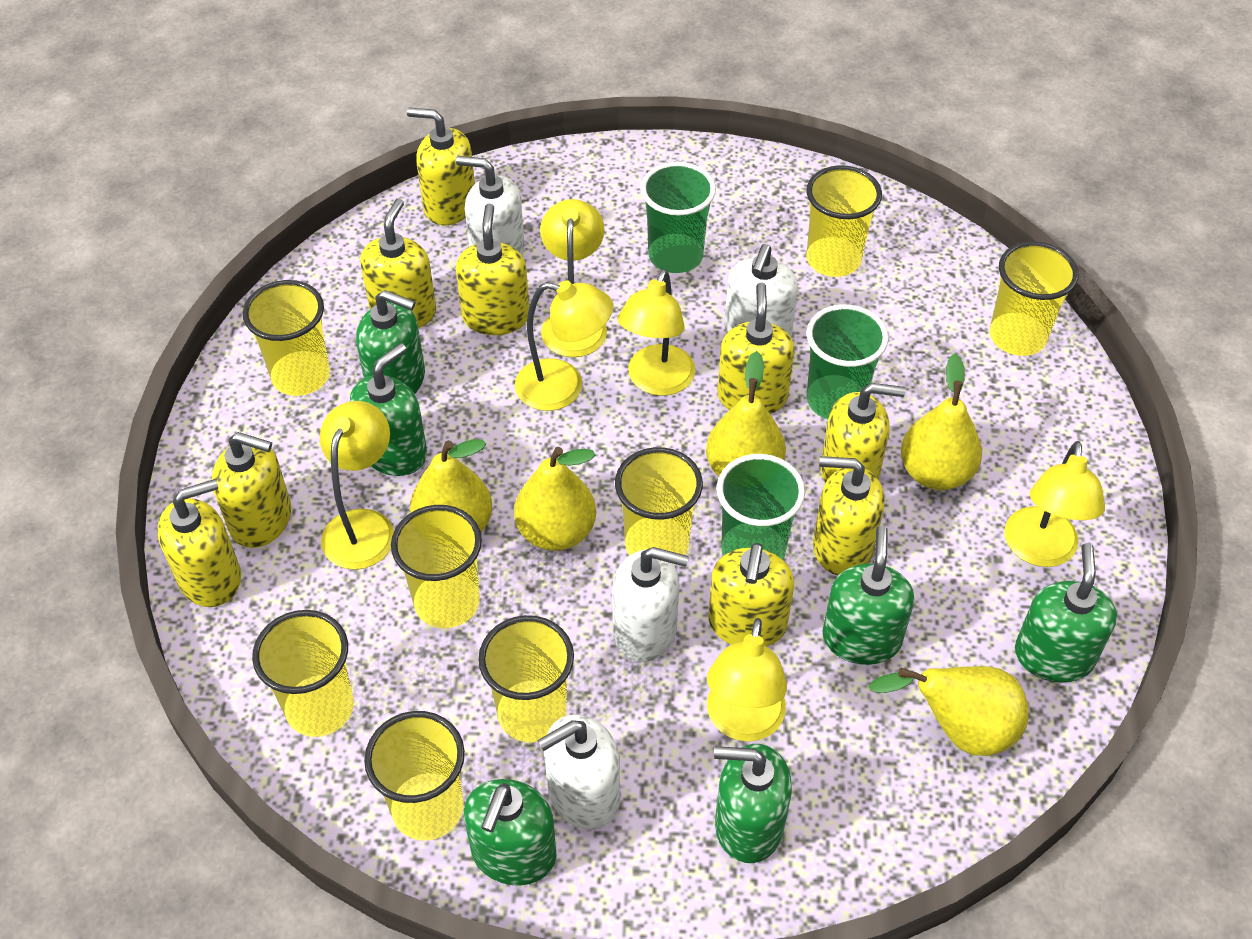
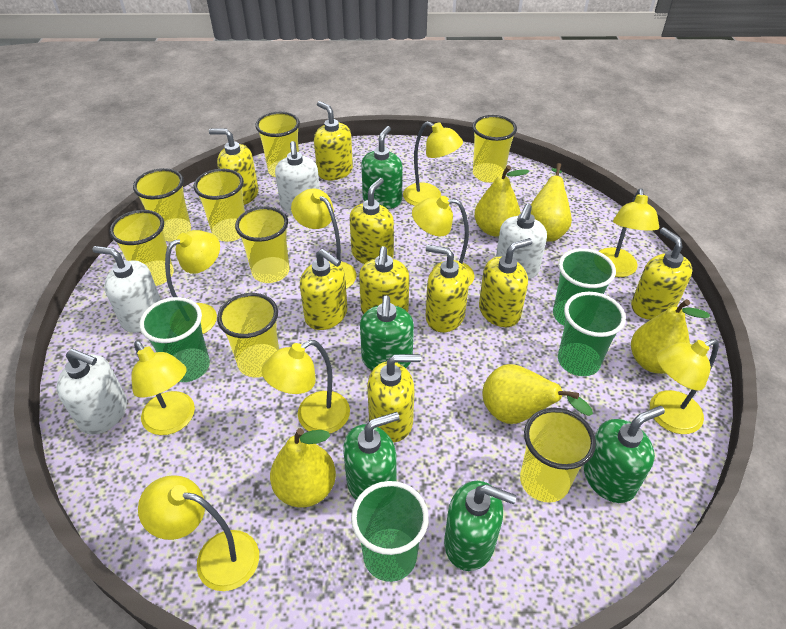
green cup: [641,162,716,273] [717,454,805,560] [807,304,889,419] = 3 -> [140,297,210,382] [351,481,429,582] [553,248,616,326] [558,292,626,376] = 4
green soap dispenser: [350,343,427,476] [356,290,425,394] [464,779,556,886] [714,744,792,863] [822,525,914,665] [1015,543,1117,683] = 6 -> [343,412,400,500] [360,296,414,370] [361,126,403,209] [444,481,517,571] [584,406,665,503] = 5
yellow lamp: [320,401,394,569] [515,280,613,411] [540,199,607,357] [618,269,695,396] [707,618,787,741] [1005,441,1105,567] = 6 -> [131,341,195,435] [138,475,259,591] [165,230,220,334] [261,340,350,434] [291,189,357,289] [403,121,463,206] [412,196,475,286] [598,188,659,277] [650,339,719,434] = 9

